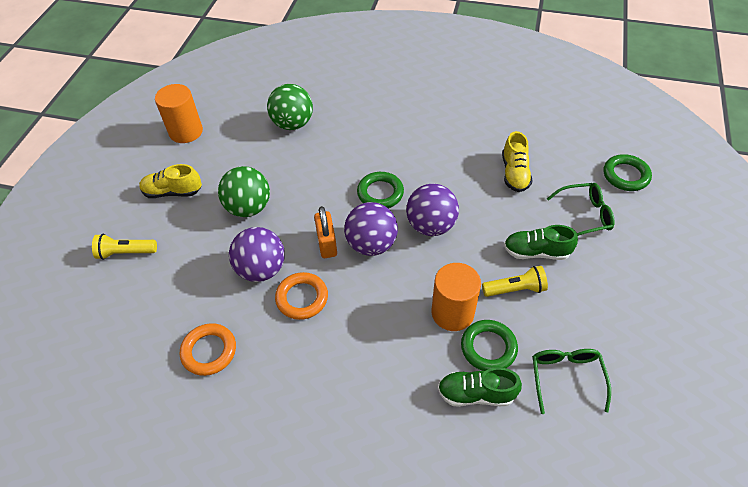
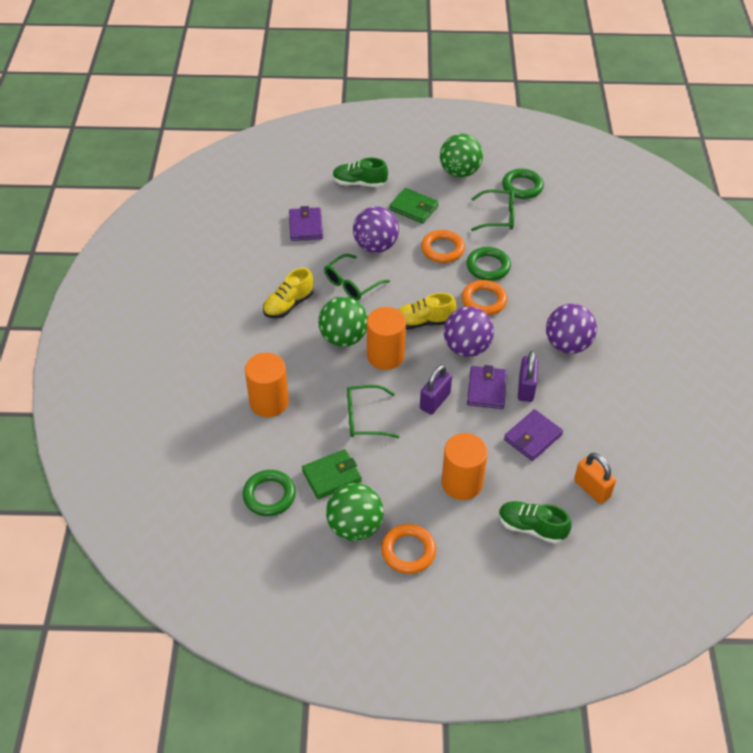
green ball: [218,166,270,217] [267,84,313,130] = 2 -> [318,297,368,347] [326,483,384,541] [440,134,483,178] = 3
green glasses: [533,349,611,414] [547,183,615,236] = 2 -> [324,254,390,300] [347,385,400,438] [471,190,514,231] = 3
green wallet: none = 0 -> [302,449,362,499] [389,188,439,224] = 2
orange cylinder: [155,84,203,143] [432,263,481,331] = 2 -> [245,353,289,417] [367,307,406,370] [441,433,488,500] = 3
orange ring: [180,323,236,376] [275,272,328,320] = 2 -> [381,524,436,574] [421,230,465,263] [462,280,507,316] = 3
purple padlock: none = 0 -> [420,365,452,415] [518,351,538,402] = 2
purple wallet: none = 0 -> [289,206,323,241] [467,365,507,409] [504,409,563,461] = 3
yellow flashlight: [92,234,157,260] [482,266,548,297] = 2 -> none = 0

